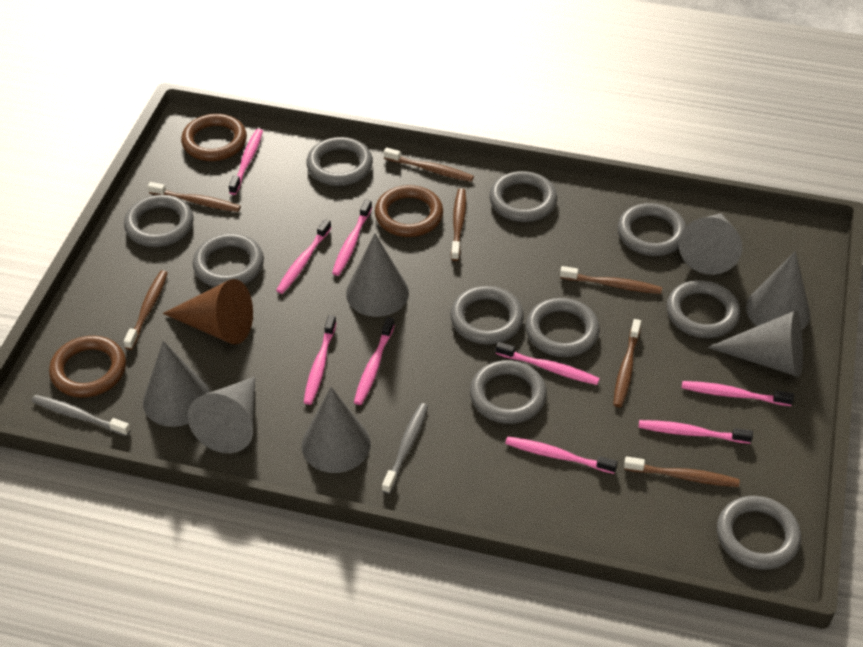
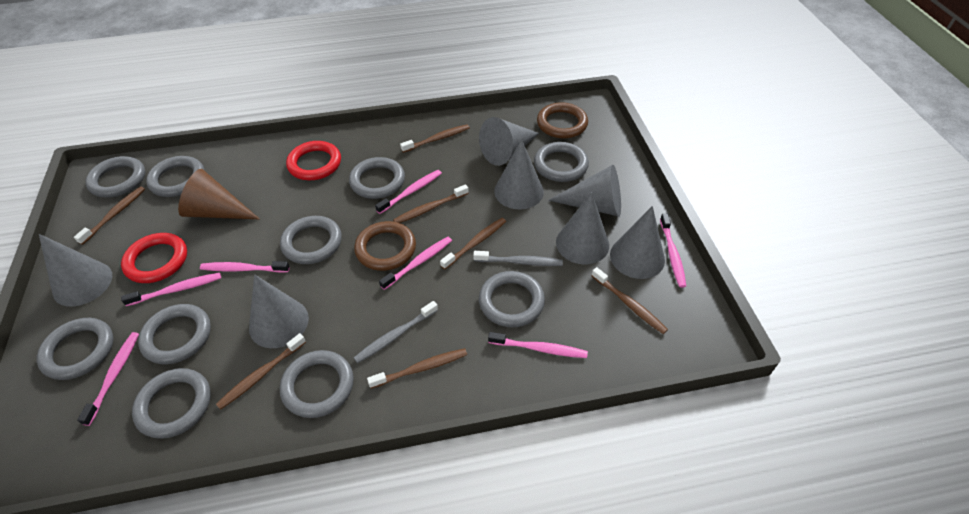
brown ring: [49,336,126,398] [181,114,247,161] [375,185,443,237] = 3 -> [354,221,416,271] [537,102,588,138] = 2
pink toothbrush: [229,129,263,195] [276,219,331,294] [304,315,336,405] [332,199,372,276] [354,317,395,405] [496,342,600,385] [505,437,618,474] [639,420,753,444] [682,381,794,406] = 9 -> [77,332,139,426] [121,273,221,306] [200,261,290,273] [375,170,442,214] [379,237,452,290] [488,332,588,358] [660,214,686,288] = 7
red ring: none = 0 -> [121,233,187,283] [286,141,341,180] = 2

